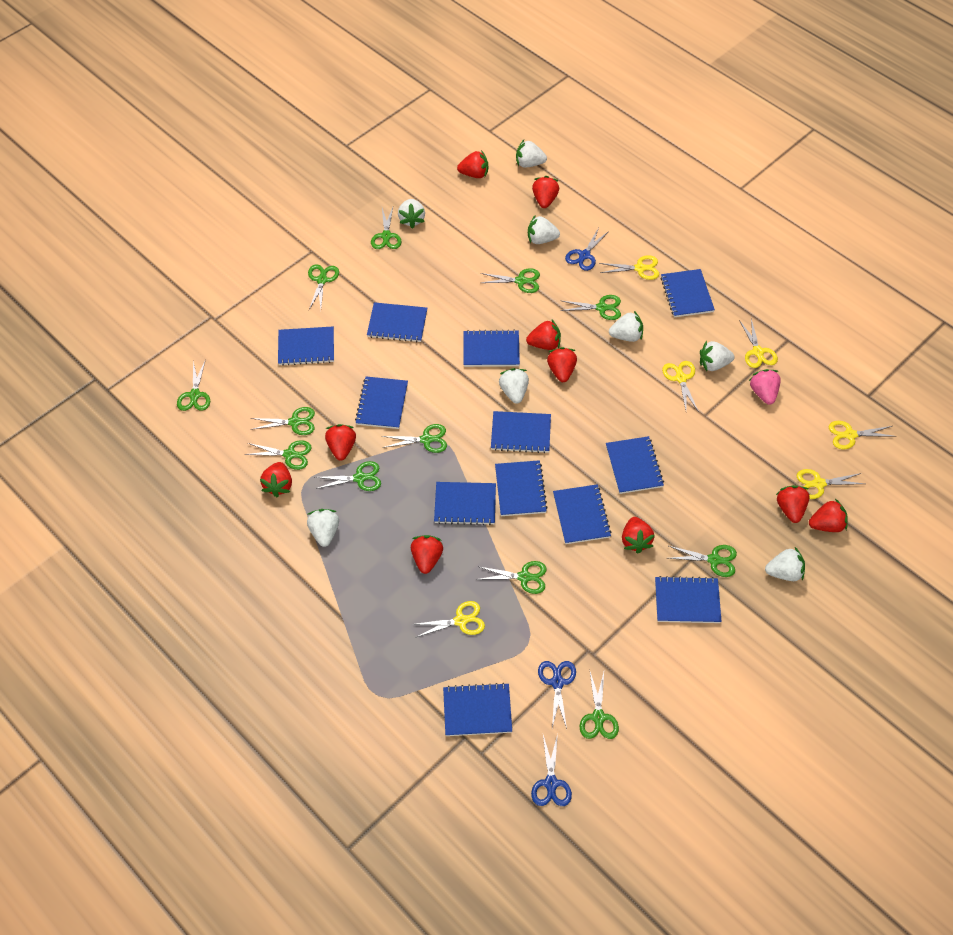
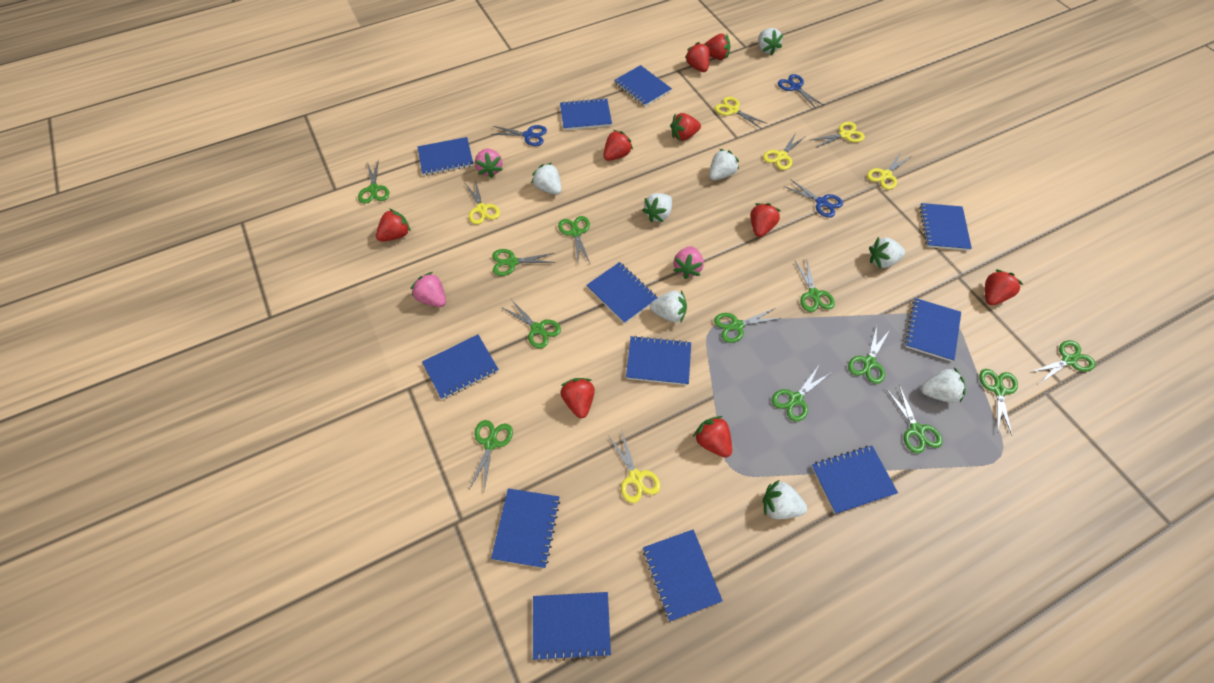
pink strawberry: [749,369,781,405] = 1 -> [411,272,446,307] [475,149,503,178] [673,246,704,279] = 3
red strawberry: [260,462,292,497] [325,424,356,461] [411,535,443,574] [457,150,488,178] [526,320,561,350] [532,176,559,208] [547,347,577,382] [622,517,655,553] [776,485,810,523] [809,499,848,532] = 10 -> [376,209,411,242] [561,378,595,418] [603,130,633,161] [670,113,701,141] [685,42,710,72] [693,416,732,458] [705,34,730,60] [751,203,781,237] [985,269,1024,305] = 9

